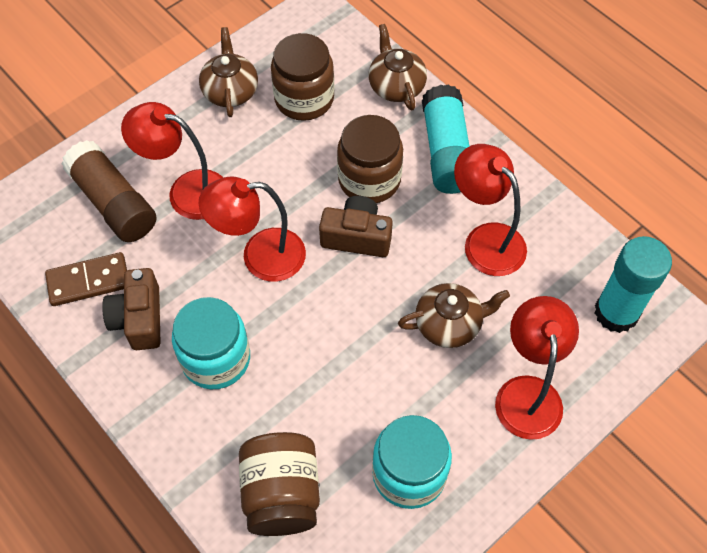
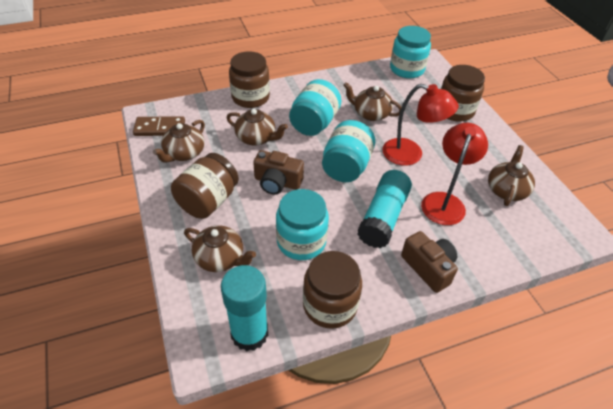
brown glue stick: [61,140,156,242] = 1 -> none = 0
brown jar: [239,432,320,536] [271,33,334,121] [337,115,403,203] = 3 -> [171,153,239,219] [229,51,270,108] [303,251,362,329] [441,65,485,122] = 4
brown teapot: [199,27,258,117] [369,24,427,110] [398,283,510,348] = 3 -> [153,120,205,163] [184,225,256,272] [227,109,288,146] [344,82,402,121] [488,145,535,206] = 5
red lamp: [121,102,223,220] [199,176,306,282] [454,144,527,276] [495,296,579,440] = 4 -> [383,84,459,166] [421,123,488,225] = 2
turquoise jar: [172,297,250,389] [372,415,452,509] = 2 -> [276,189,329,260] [289,79,341,136] [322,120,375,182] [390,26,431,78] = 4

